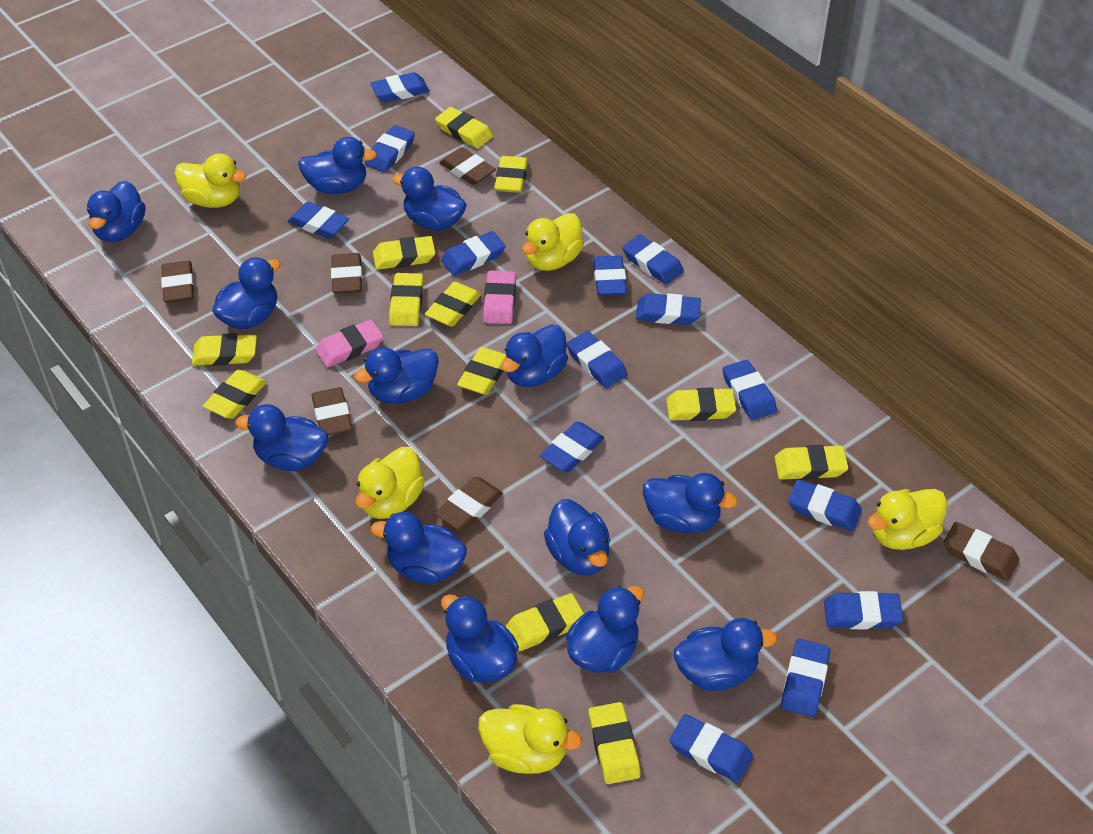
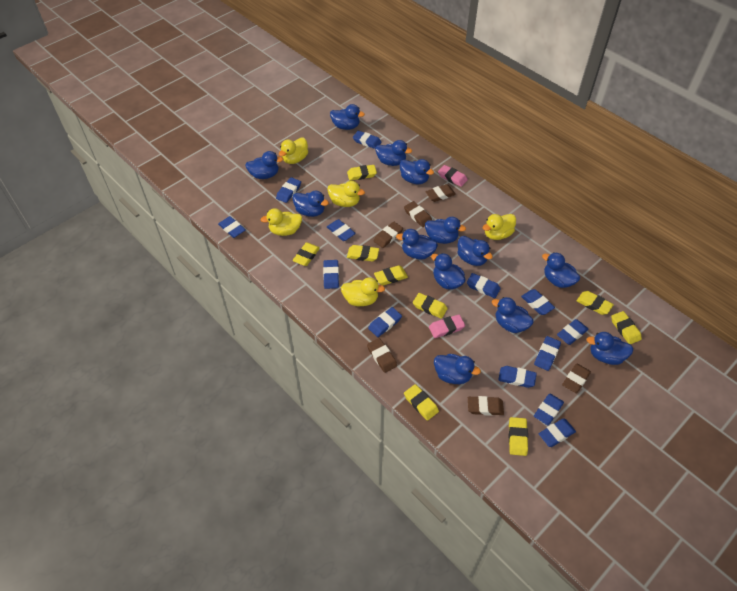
blue eraser: [288,202,349,239] [364,125,415,173] [370,72,430,102] [441,231,506,276] [540,422,604,473] [567,331,628,388] [593,255,627,296] [622,235,684,285] [636,293,701,325] [669,714,753,783] [722,359,777,420] [781,639,830,717] [788,479,862,531] [824,591,903,629] = 14 -> [218,216,246,238] [276,177,301,203] [323,260,339,289] [327,219,356,241] [353,131,382,149] [368,307,402,337] [467,273,501,298] [498,366,537,388] [521,289,555,315] [534,336,561,371] [534,394,564,425] [539,418,576,447] [557,319,589,345] = 13
yellow eraser: [192,333,257,366] [203,370,267,419] [373,236,435,270] [389,273,423,326] [425,282,482,327] [435,107,493,149] [457,347,507,395] [494,156,528,193] [506,593,584,651] [588,702,640,784] [667,387,736,421] [774,445,848,480] = 12 -> [293,243,320,266] [347,165,377,181] [347,245,379,261] [374,265,408,285] [404,384,439,421] [413,293,448,319] [509,417,528,456] [576,291,614,315] [611,311,642,344] = 9

